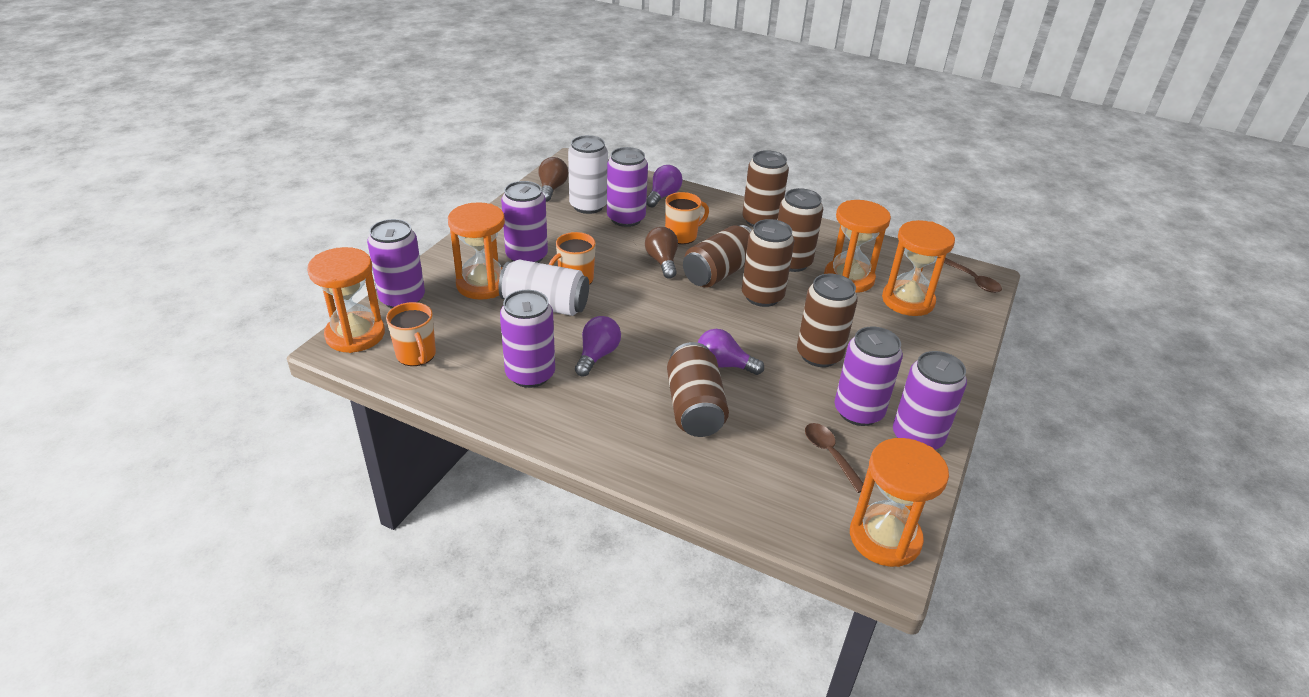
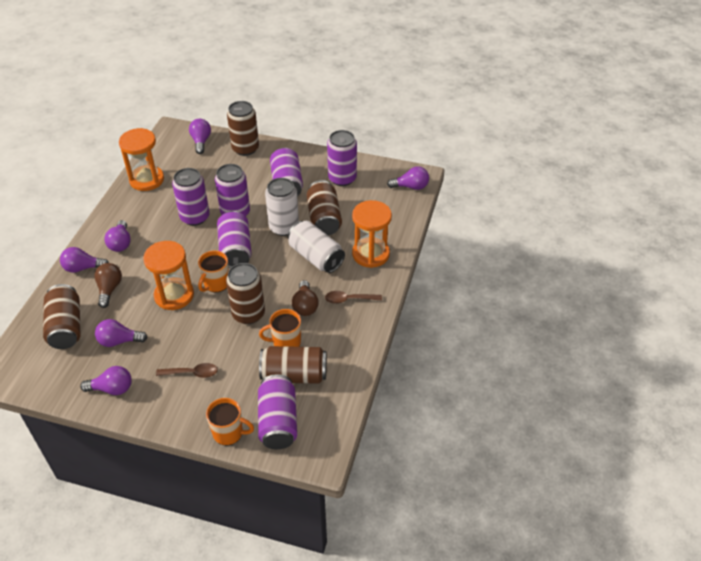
brown can: [667,342,729,437] [683,225,752,288] [742,150,789,227] [742,219,794,307] [778,188,823,272] [797,274,858,367] = 6 -> [43,284,81,349] [226,263,265,324] [227,101,259,156] [259,346,327,384] [307,180,342,235] = 5
orange hourglass: [307,247,385,353] [448,202,505,300] [824,200,891,293] [850,438,949,567] [882,220,955,316] = 5 -> [119,128,164,191] [143,241,194,310] [352,200,392,268] = 3
purple light bulb: [575,316,621,376] [646,165,683,207] [698,329,764,375] = 3 -> [60,247,109,273] [80,366,132,395] [95,319,148,347] [104,220,131,252] [189,119,211,154] [387,166,429,190] = 6

